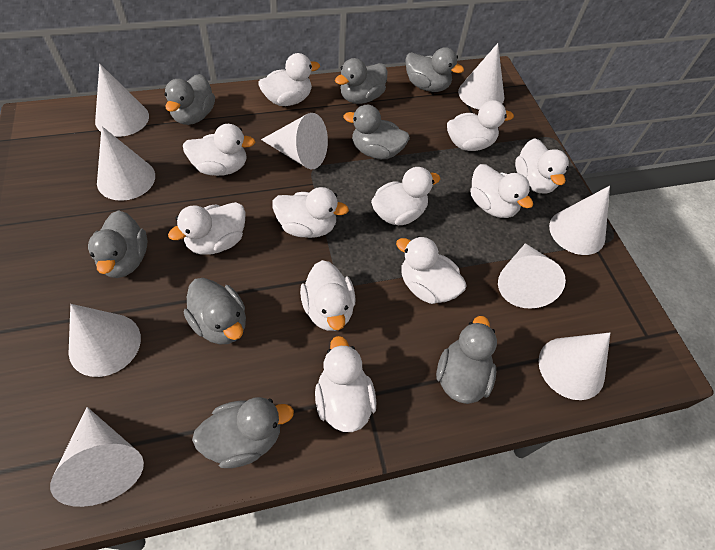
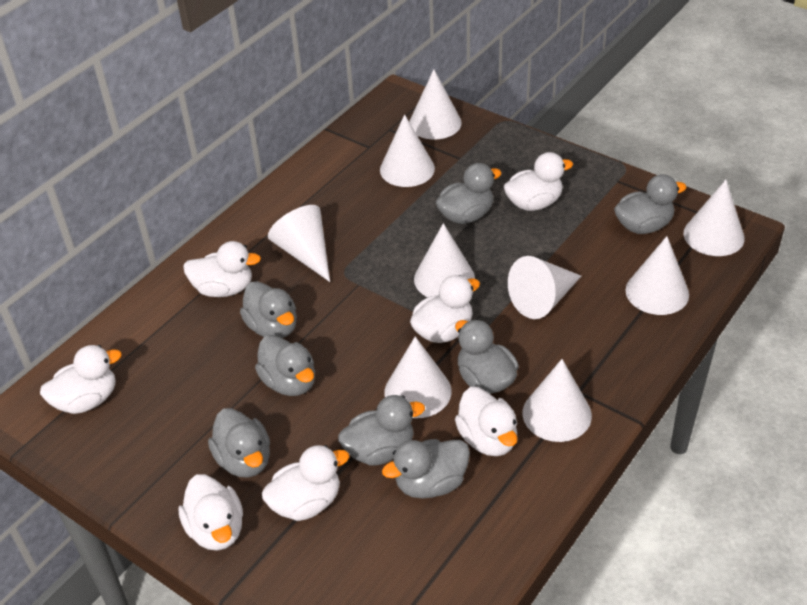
white duck: [168,202,246,255] [183,124,255,176] [258,53,320,106] [272,187,349,238] [300,260,356,331] [315,336,376,432] [371,167,440,225] [396,236,467,304] [447,100,514,151] [470,164,533,218] [515,138,569,193] = 11 -> [40,345,122,414] [178,474,243,551] [183,241,261,297] [262,445,349,521] [410,275,480,343] [455,387,518,456] [503,152,573,211] = 7

